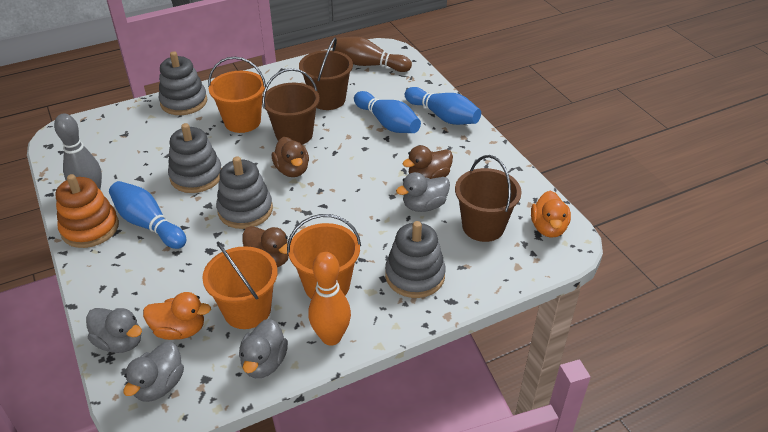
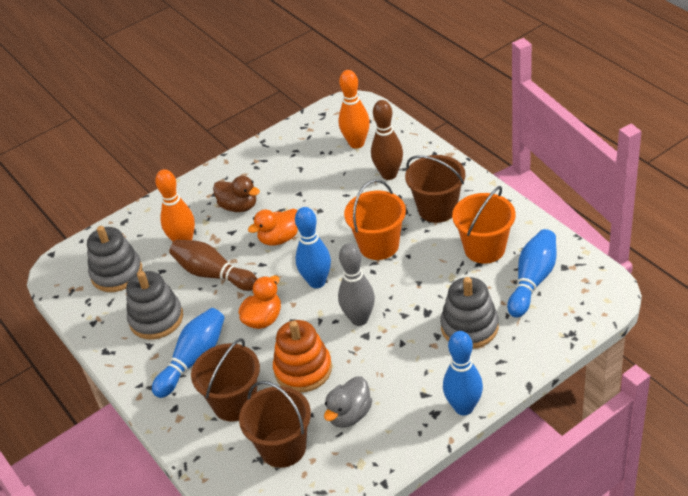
blue bowling pin: [109,181,186,249] [354,91,421,133] [405,87,481,125] = 3 -> [152,308,225,398] [295,207,331,288] [443,331,483,415] [507,229,556,318] = 4
brown bowling pin: [333,36,412,72] = 1 -> [169,240,257,291] [371,100,403,180] = 2
brown duck: [242,226,289,267] [272,137,309,177] [402,145,453,179] = 3 -> [213,176,260,212] = 1
grey duck: [86,308,142,353] [124,341,184,402] [239,319,288,378] [396,172,450,212] = 4 -> [324,376,372,428] = 1
grey stacking toy: [159,51,207,115] [168,123,222,193] [216,156,273,229] [385,221,446,298] = 4 -> [87,226,143,292] [126,271,183,340] [440,277,499,349] = 3
orange bowling pin: [308,252,351,346] = 1 -> [155,169,195,242] [338,70,370,149] = 2
orange bucket: [202,242,278,329] [208,56,266,133] [287,214,361,299] = 3 -> [344,179,406,260] [452,186,515,264] = 2

